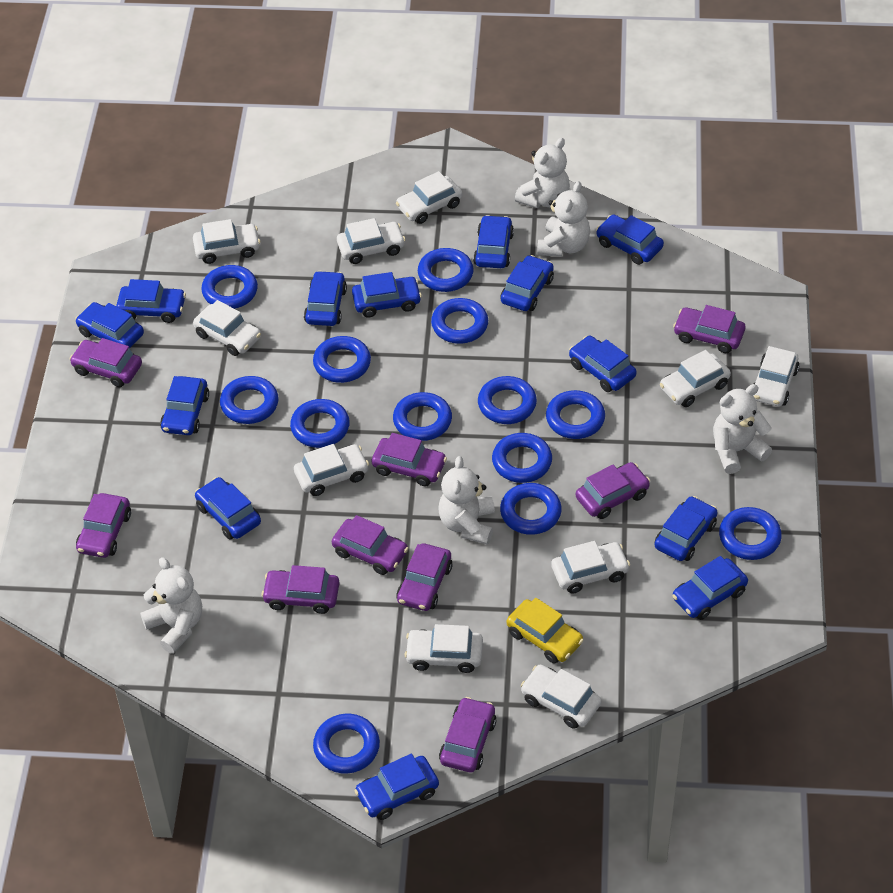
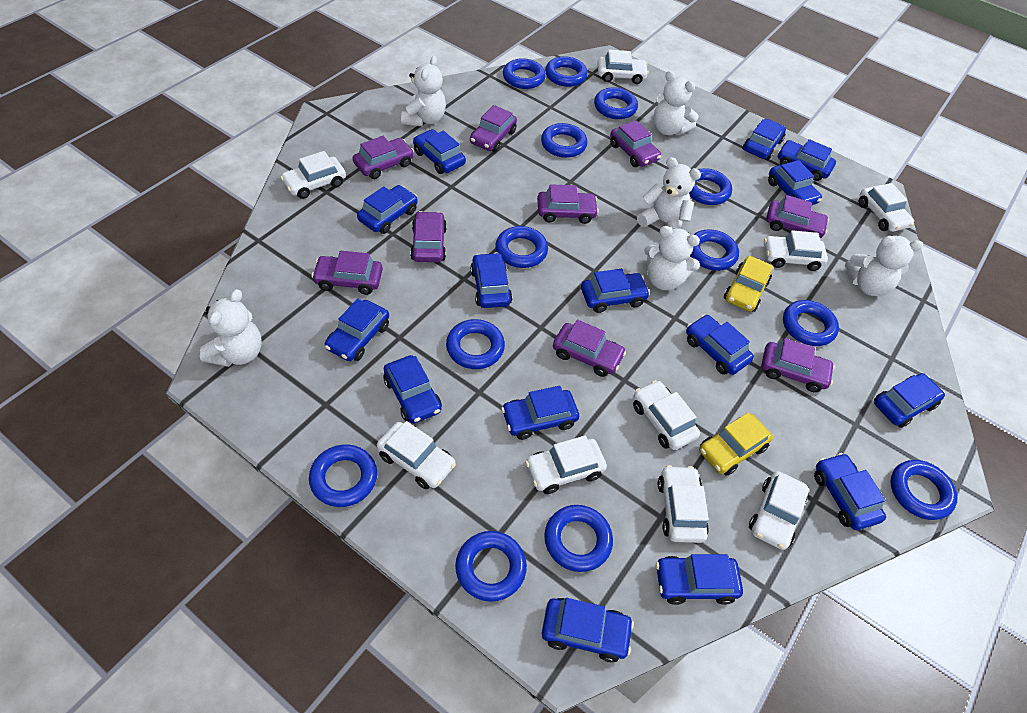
blue car: [75,302,144,349] [116,279,186,323] [160,376,209,435] [195,477,261,540] [304,271,347,326] [352,272,422,318] [354,754,439,820] [473,215,514,268] [500,255,554,311] [569,336,637,392] [596,214,664,265] [655,496,717,561] [672,556,748,620] = 13 -> [325,299,389,361] [357,185,418,234] [383,355,442,424] [413,129,466,174] [470,252,512,308] [501,386,579,440] [542,598,634,662] [581,269,650,313] [656,554,743,605] [686,315,754,375] [743,119,786,160] [768,160,822,205] [778,139,836,181] [814,453,886,530] [874,373,945,428] = 15
white car: [193,219,260,264] [193,300,261,356] [294,444,369,496] [337,218,405,264] [396,171,462,224] [404,624,483,673] [521,665,601,729] [551,541,630,594] [660,350,731,407] [753,346,799,406] = 10 -> [280,151,346,199] [377,421,456,489] [525,436,607,494] [597,50,649,84] [633,380,700,450] [658,465,709,543] [749,471,809,550] [764,230,828,271] [859,183,914,232] = 9
white teddy bear: [140,557,202,654] [438,456,495,545] [515,138,570,208] [537,181,590,257] [713,384,772,474] = 5 -> [200,289,262,367] [401,56,446,126] [637,157,701,229] [644,226,700,290] [653,71,698,135] [845,236,923,296] = 6
yellow car: [507,598,584,664] = 1 -> [699,412,773,476] [724,255,773,312] = 2

